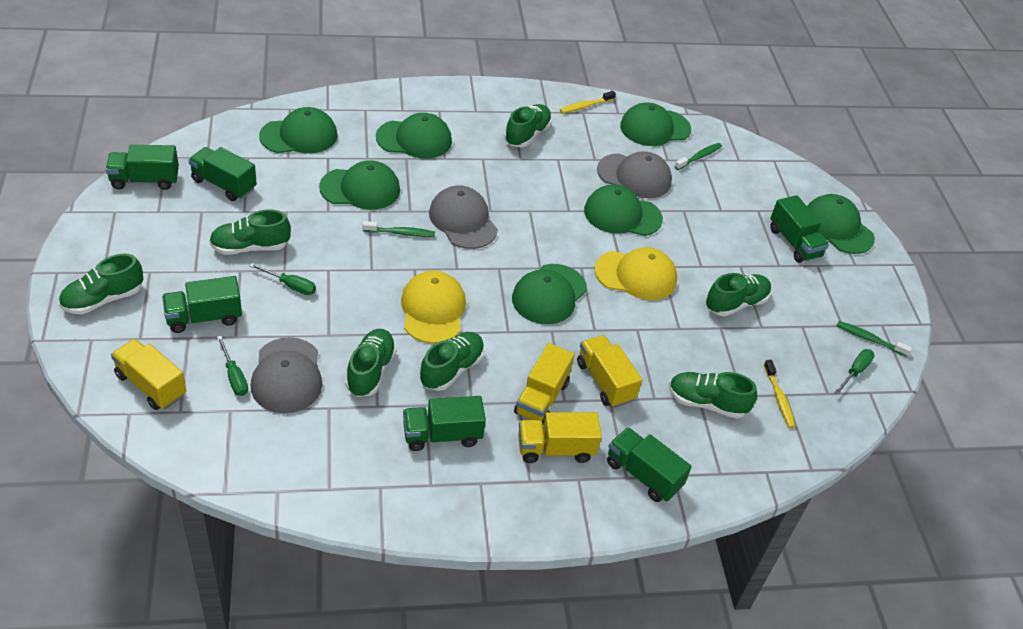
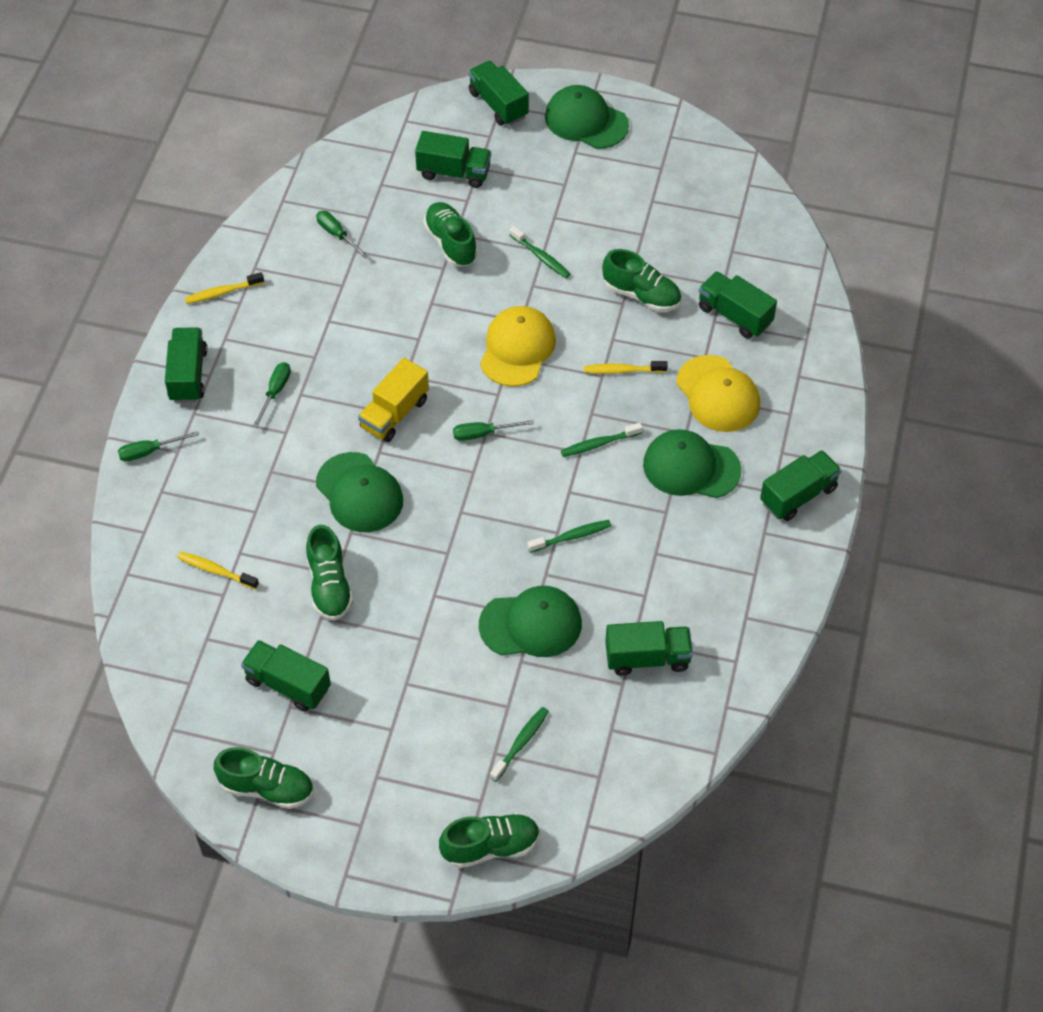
green cap: [259,107,337,153] [319,160,400,210] [376,113,452,158] [512,264,587,324] [584,184,663,236] [620,102,691,146] [807,194,875,254] = 7 -> [316,452,403,532] [479,586,582,657] [545,85,629,149] [643,429,741,498] = 4
green screwdriver: [217,336,248,396] [249,263,316,295] [834,349,875,395] = 3 -> [118,431,199,462] [253,362,291,427] [316,211,369,259] [453,420,534,441] = 4
green shoe: [59,254,143,315] [209,210,291,255] [346,329,397,397] [420,332,485,391] [504,104,552,147] [669,372,757,419] [706,273,771,317] = 7 -> [214,747,313,809] [306,525,353,621] [423,202,477,266] [439,813,540,868] [602,249,681,312] = 5
green toothbrush: [362,221,435,237] [674,143,722,170] [837,321,912,357] = 3 -> [490,707,549,782] [509,226,570,278] [527,520,611,553] [561,423,643,457] = 4
green truck: [106,145,179,190] [162,276,242,333] [189,147,257,201] [403,396,486,451] [607,427,692,502] [770,195,829,263] = 6 -> [165,327,207,403] [241,640,331,712] [415,131,491,188] [468,61,529,126] [605,621,693,676] [699,271,777,339] [760,450,842,521] = 7
grey cap: [251,337,323,413] [429,185,498,249] [597,151,672,198] = 3 -> none = 0
yellow toothbrush: [560,91,616,113] [764,360,795,428] = 2 -> [177,552,259,589] [185,272,264,304] [584,361,668,374] = 3
yellow truck: [111,339,186,410] [514,343,574,424] [518,412,602,463] [577,335,642,408] = 4 -> [358,358,429,442] = 1

